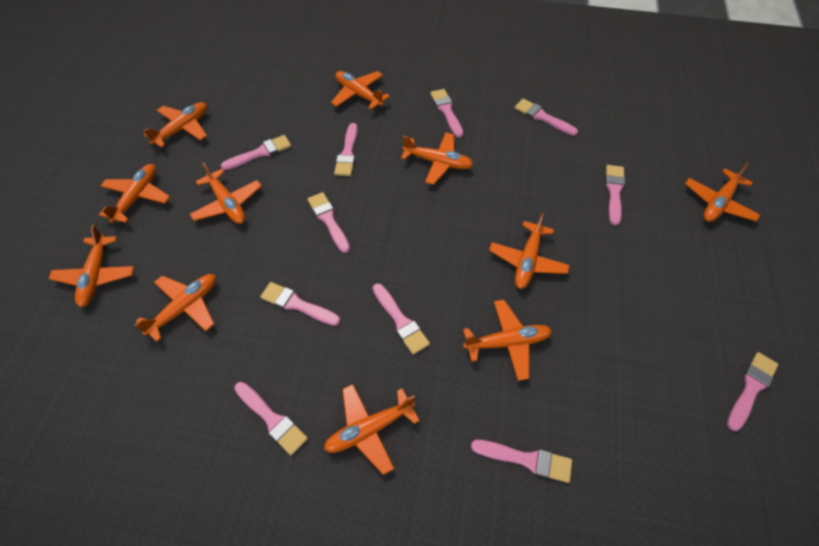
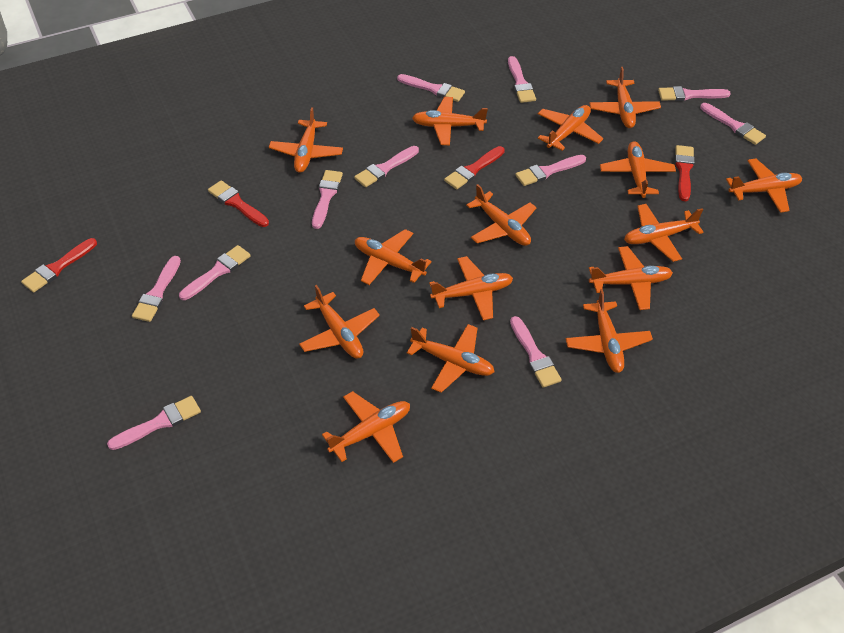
orange plane: [49,225,134,307] [99,164,170,223] [135,274,216,342] [144,102,207,148] [190,162,262,224] [324,384,420,475] [331,71,390,110] [401,133,473,185] [463,300,552,381] [489,213,570,289] [685,163,760,222] = 11 -> [269,107,343,173] [299,285,380,359] [322,391,410,463] [355,229,432,285] [407,324,495,393] [412,97,488,145] [429,256,513,320] [466,184,537,246] [538,105,603,151] [565,289,653,373] [589,67,661,128] [589,246,673,310] [600,141,676,198] [624,204,704,262] [726,158,802,213] = 15
red brush: none = 0 -> [21,238,97,293] [208,180,269,227] [444,146,505,189] [675,145,695,201] = 4

